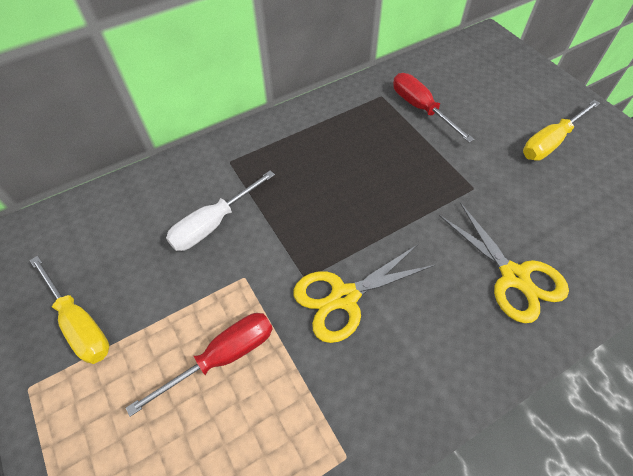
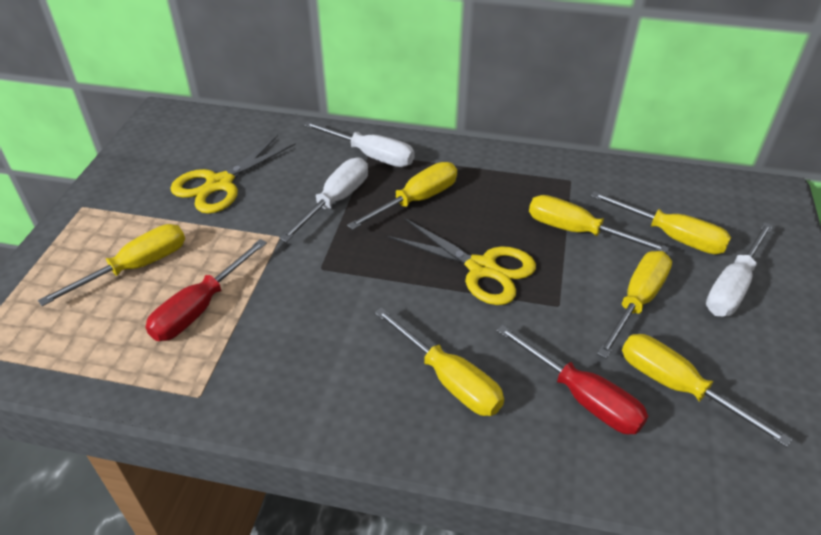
white screwdriver: [166,170,275,251] = 1 -> [279,157,368,242] [303,121,415,167] [706,222,773,317] = 3
yellow screwdriver: [29,256,109,364] [523,100,600,161] = 2 -> [38,224,185,306] [347,162,457,230] [374,307,504,416] [529,195,670,254] [590,191,731,254] [597,251,672,359] [622,334,792,447] = 7

